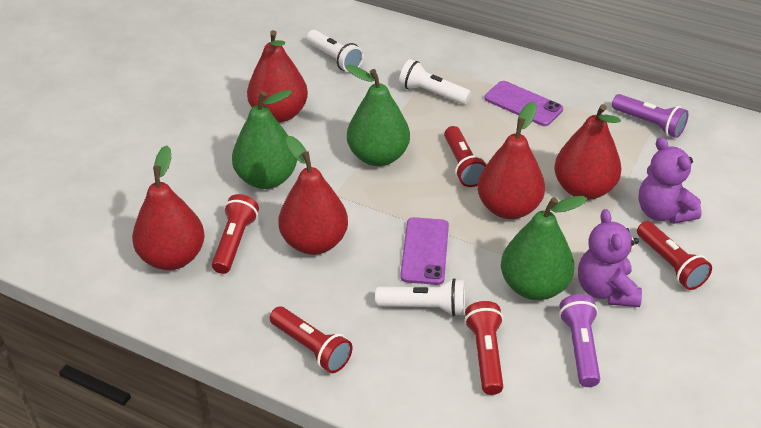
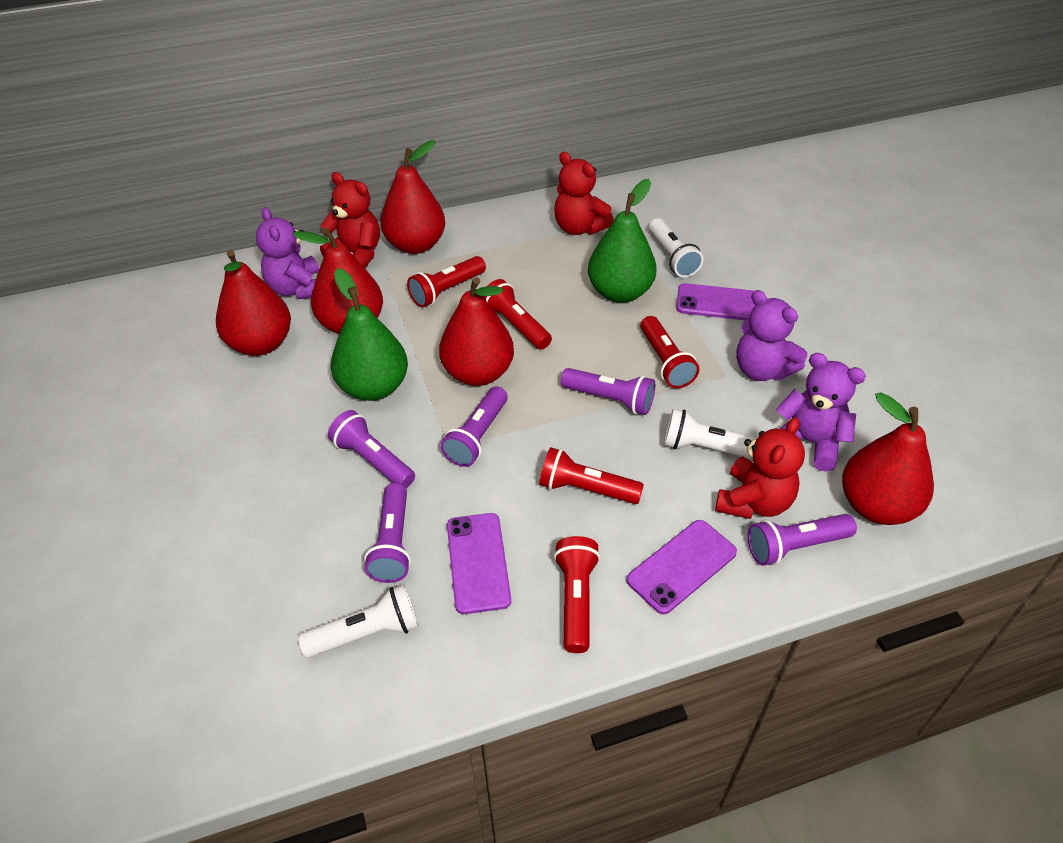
green pear: [232,90,297,189] [346,65,410,166] [501,196,587,300] = 3 -> [331,268,408,401] [588,179,657,303] = 2
purple flashlight: [559,294,600,387] [612,94,689,138] = 2 -> [328,410,415,488] [364,483,411,583] [440,386,508,467] [561,368,655,415] [747,514,857,566] = 5
purple phone: [400,217,449,285] [485,81,563,126] = 2 -> [447,513,511,614] [627,520,737,614] [676,283,755,320] = 3
purple teddy bear: [578,209,642,307] [638,137,702,224] = 2 -> [256,207,319,299] [736,290,807,381] [775,353,866,472] = 3
red teddy bear: none = 0 -> [320,172,380,268] [554,152,614,235] [715,417,805,519] = 3

